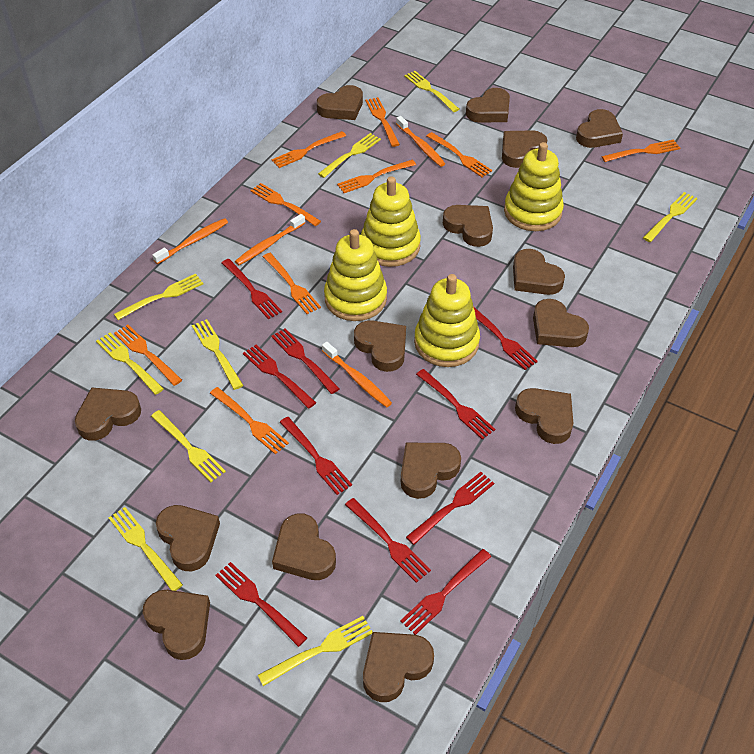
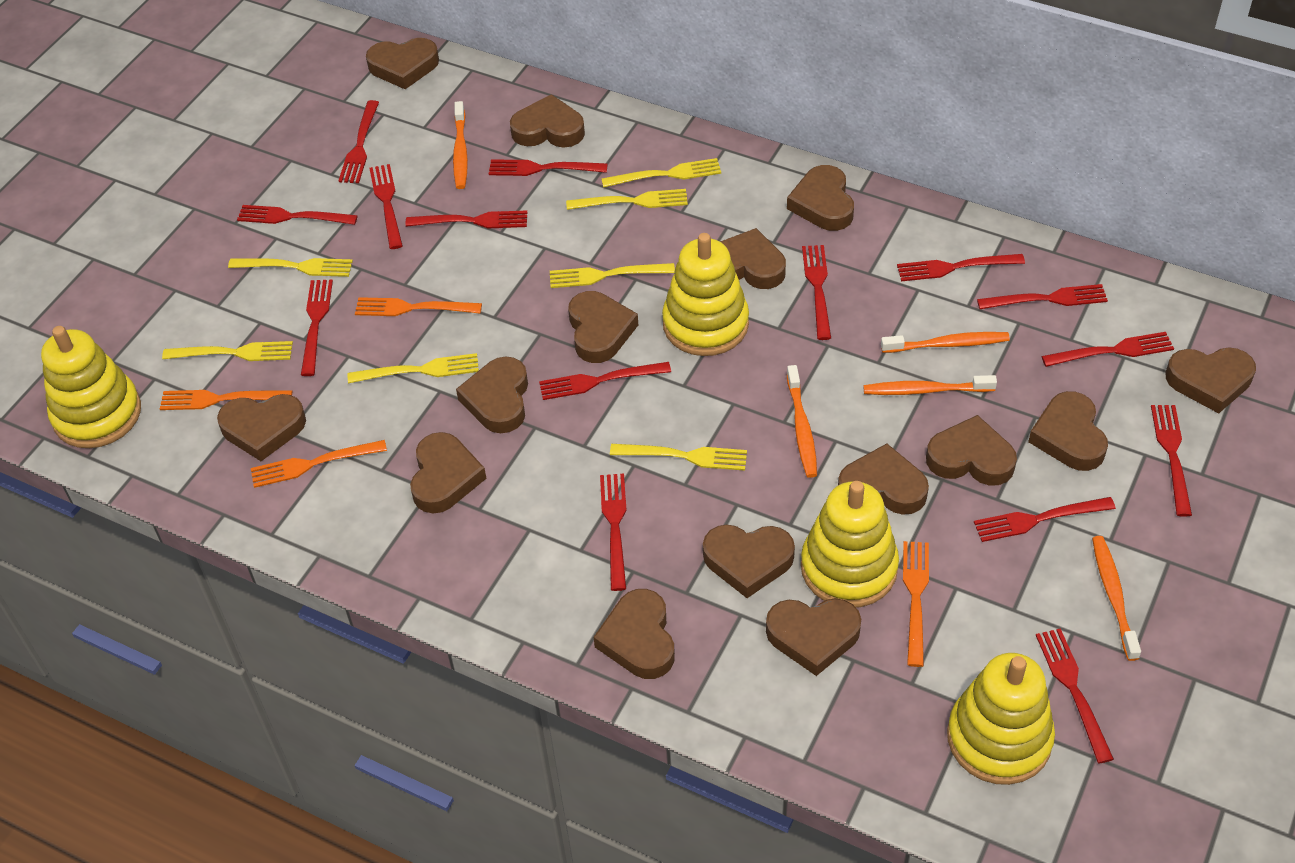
orange fork: [114,325,182,386] [210,387,289,454] [250,183,321,226] [263,253,321,314] [272,131,346,168] [337,160,416,193] [365,97,400,147] [427,132,492,177] [602,139,680,162] = 9 -> [160,390,292,410] [251,440,387,488] [355,297,482,316] [903,541,929,667] = 4
orange toothbrush: [152,218,228,264] [235,214,305,265] [322,342,392,407] [396,116,445,167] = 4 -> [453,101,468,189] [787,365,817,478] [864,375,997,395] [881,332,1010,353] [1092,536,1141,661] = 5
red fork: [215,562,307,647] [222,259,282,319] [243,345,316,409] [271,328,340,394] [280,417,352,495] [345,498,431,583] [400,549,491,635] [406,472,494,545] [416,369,495,439] [473,306,538,370] = 10 -> [237,205,358,225] [301,280,333,376] [339,100,379,183] [369,164,403,249] [406,211,527,228] [489,159,608,176] [539,362,671,400] [600,474,627,591] [802,245,831,340] [897,254,1025,282] [974,497,1116,542] [977,284,1108,309] [1036,628,1114,763] [1042,332,1174,367] [1151,405,1192,517] = 15
yellow fork: [96,333,164,395] [109,507,183,591] [114,274,203,320] [151,410,226,482] [192,319,243,390] [258,616,373,686] [318,133,381,178] [404,71,459,112] [643,192,698,242] = 9 -> [162,341,293,361] [228,258,353,277] [347,353,479,384] [550,263,675,288] [566,189,688,210] [601,158,721,188] [610,444,747,471] = 7

